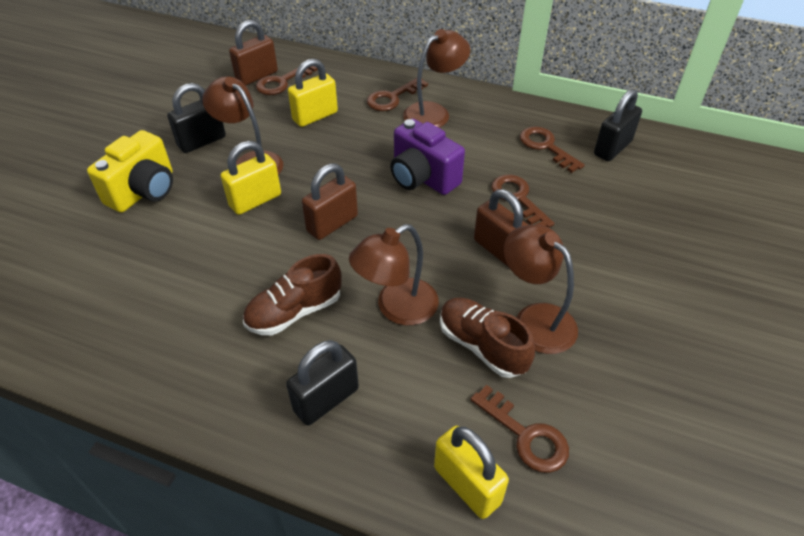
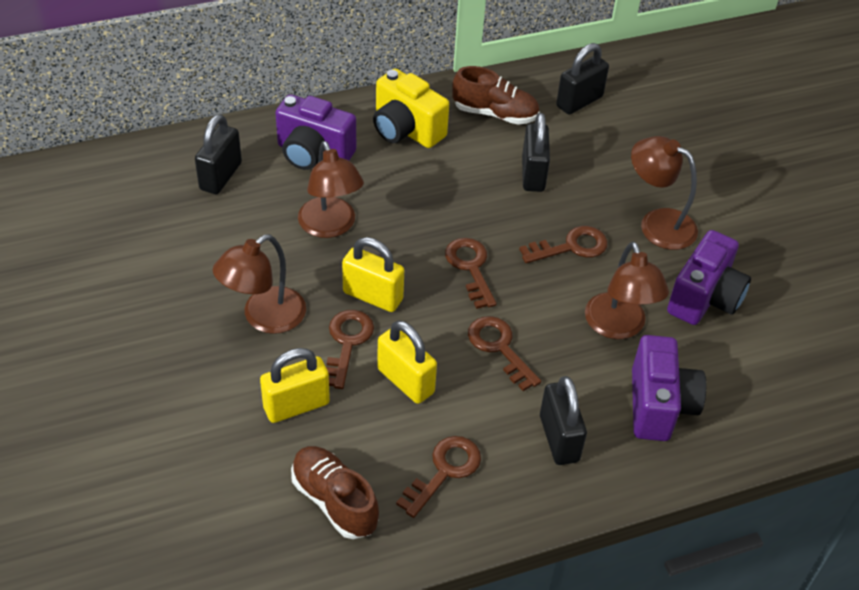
black padlock: [167,83,226,153] [286,340,359,425] [594,89,642,161] = 3 -> [195,114,242,194] [522,113,550,192] [540,376,587,465] [556,43,609,115] = 4
brown padlock: [229,20,278,85] [302,163,358,240] [474,189,528,267] = 3 -> none = 0
purple camera: [390,119,465,195] = 1 -> [275,94,356,170] [632,335,706,441] [667,230,751,325] = 3

